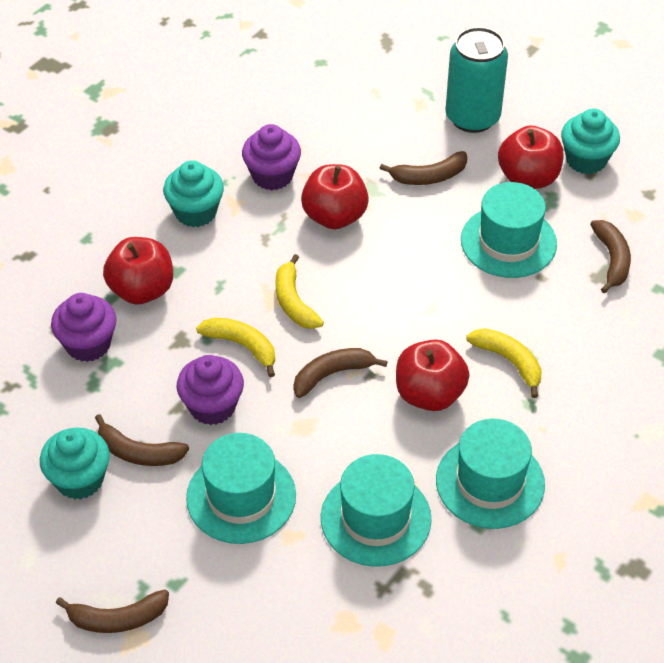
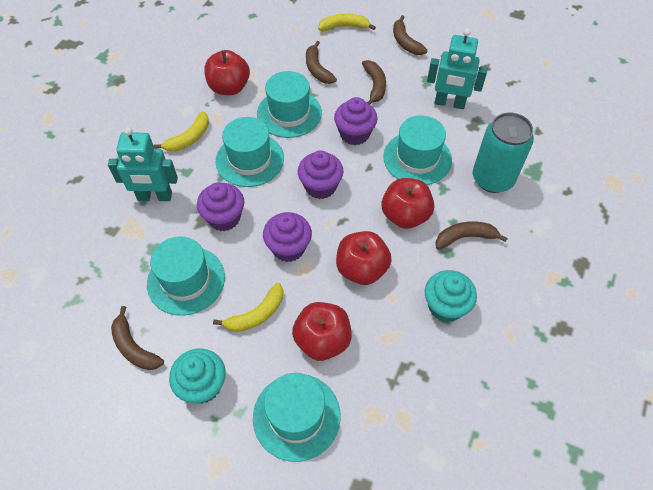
purple cupcake: [51,293,116,362] [177,355,244,425] [242,124,301,190] = 3 -> [197,182,244,231] [263,212,312,262] [298,150,344,199] [334,97,377,145] = 4
turquoise cupcake: [40,427,110,499] [163,160,224,227] [561,108,620,174] = 3 -> [169,348,226,404] [425,270,477,322] = 2
turquoise hat: [186,433,296,544] [321,454,432,567] [436,418,545,529] [461,182,557,278] = 4 -> [147,237,225,316] [216,117,284,187] [253,373,341,462] [257,71,322,138] [383,115,452,185] = 5
turquoise robot: none = 0 -> [108,127,178,201] [427,28,488,109] = 2

